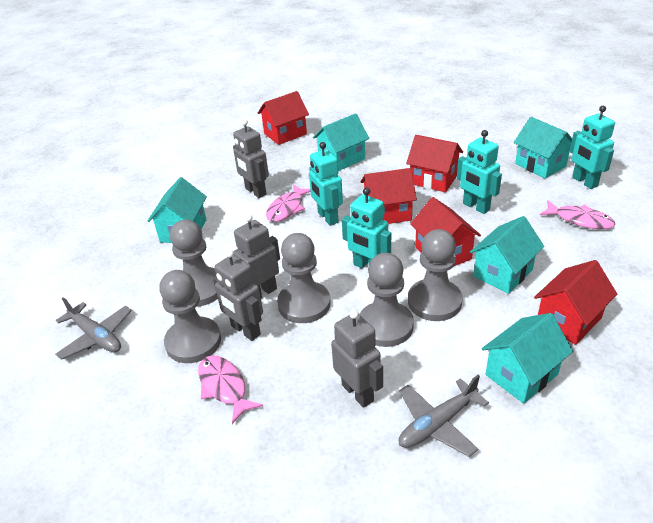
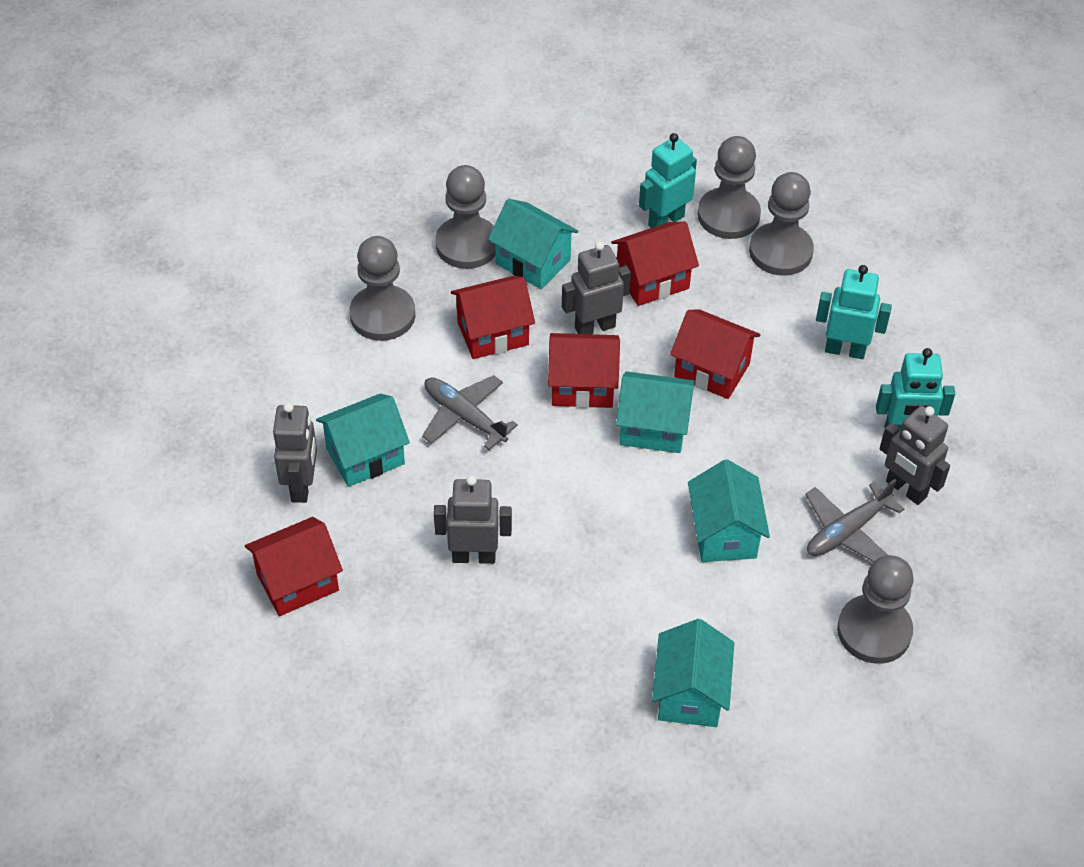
pink fish: [198,355,263,424] [266,184,311,222] [540,200,615,229] = 3 -> none = 0
turquoise robot: [309,142,343,226] [342,188,391,268] [457,130,502,214] [570,106,615,189] = 4 -> [639,133,697,228] [816,265,892,359] [876,348,955,431] = 3

